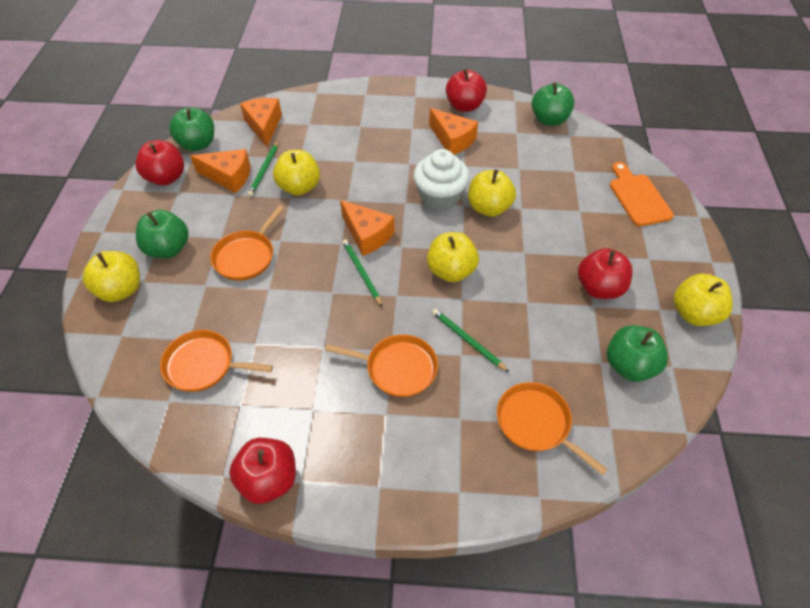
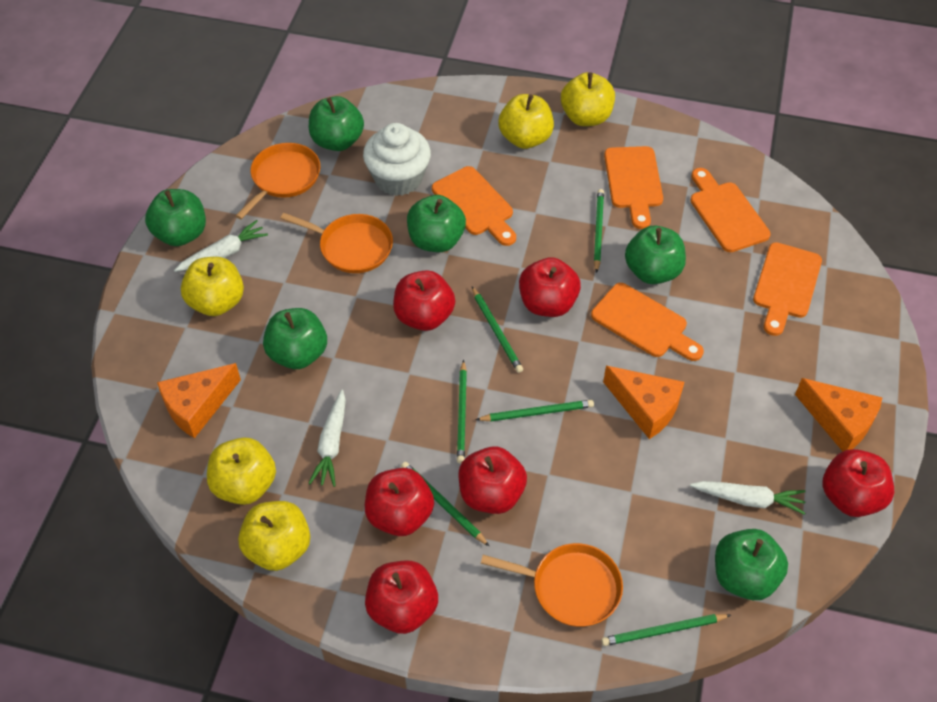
green apple: [136,210,189,258] [169,107,214,151] [532,82,575,126] [607,325,668,382] = 4 -> [145,189,206,246] [263,308,327,369] [309,96,364,151] [407,195,466,252] [625,226,686,284] [715,529,788,600] = 6
green pencil: [248,141,279,197] [342,239,382,307] [432,309,509,372] = 3 -> [401,462,489,546] [457,360,467,464] [472,287,523,373] [476,400,594,422] [594,189,604,273] [601,614,731,646] = 6
orange cheese: [191,149,250,193] [240,98,282,147] [340,200,395,256] [429,108,478,155] = 4 -> [157,363,241,438] [603,366,684,439] [795,378,883,451] = 3
orange cutting board: [610,162,674,226] = 1 -> [432,166,516,246] [591,283,704,361] [604,146,663,229] [690,168,770,252] [753,242,822,336] = 5
orange pan: [160,330,273,392] [210,205,284,281] [325,334,438,397] [497,382,607,475] = 4 -> [235,143,320,219] [281,213,393,273] [481,543,623,627] = 3
red apple: [135,140,184,186] [229,438,296,504] [446,69,487,112] [578,248,633,299] = 4 -> [365,468,434,536] [365,561,438,634] [393,270,455,331] [458,447,527,514] [519,257,581,317] [822,449,894,517] = 6
white carrot: none = 0 -> [174,220,268,272] [308,390,346,487] [690,481,806,515] = 3

